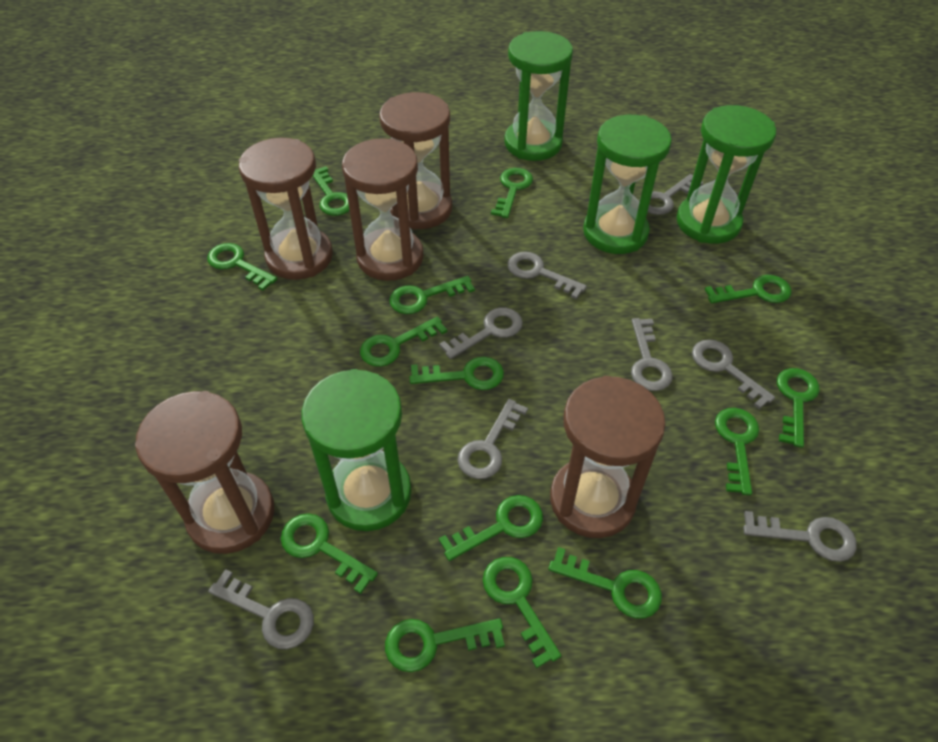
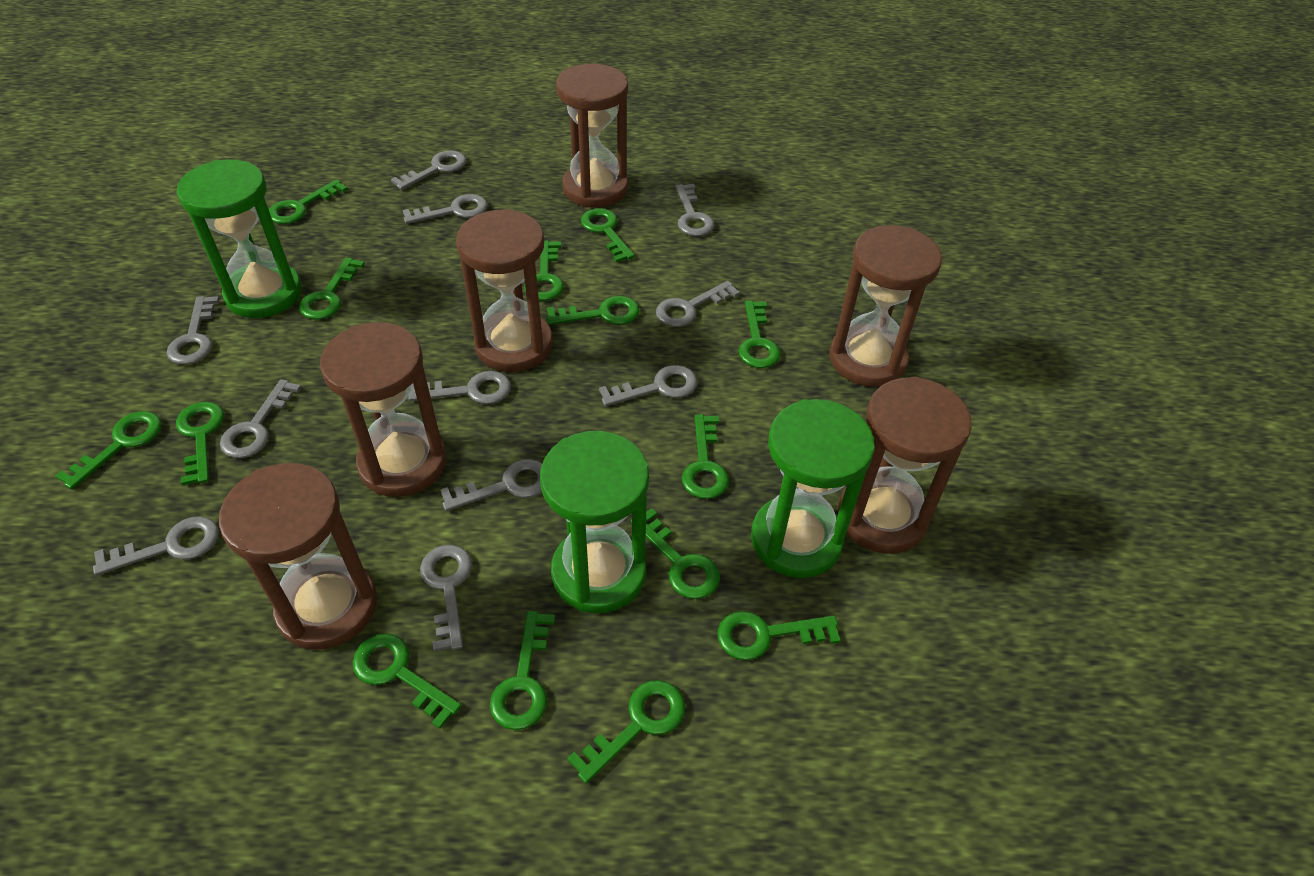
brown hourglass: [135,391,274,554] [239,138,333,280] [342,138,424,281] [379,92,452,230] [550,376,666,538] = 5 -> [219,463,377,650] [320,322,446,497] [456,209,553,372] [556,64,628,208] [830,225,942,387] [838,376,972,554] = 6
green hourglass: [301,369,412,531] [504,31,573,161] [583,115,672,254] [676,105,776,244] = 4 -> [177,160,302,318] [540,431,649,613] [751,399,875,578] = 3
grey key: [208,569,314,649] [439,307,523,359] [457,399,528,479] [508,252,587,299] [631,318,673,391] [639,174,704,215] [692,339,775,409] [743,511,857,562] = 8 -> [93,516,219,576] [167,296,219,365] [220,379,302,458] [391,150,466,190] [403,194,488,224] [408,371,511,404] [420,545,472,652] [440,459,542,511] [599,365,698,406] [656,281,740,327] [676,184,715,236] = 11

